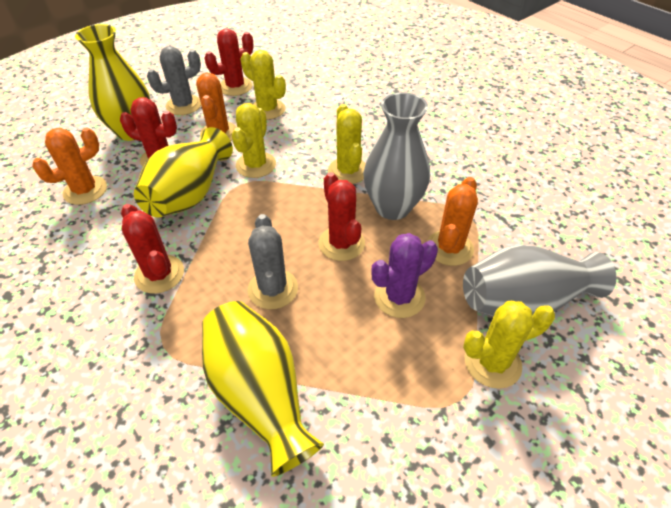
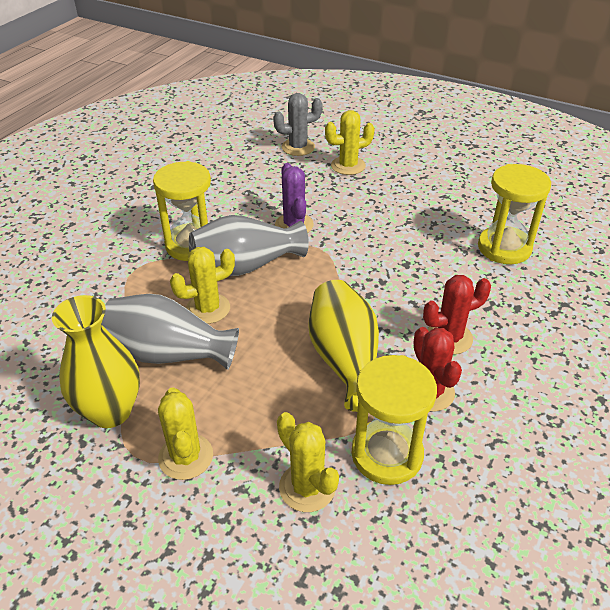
grey cactus: [147,46,201,115] [248,214,298,309] = 2 -> [273,93,322,156] = 1
orange cactus: [32,128,107,205] [196,73,237,141] [427,177,478,266] = 3 -> none = 0
red cactus: [120,97,177,167] [121,204,184,294] [204,28,254,96] [318,172,365,261] = 4 -> [414,327,462,412] [423,275,491,355] = 2
yellow hourglass: none = 0 -> [153,161,211,261] [352,355,437,485] [478,164,551,264] = 3
yellow vase: [75,24,150,141] [134,127,233,217] [202,301,324,477] = 3 -> [52,295,140,428] [308,280,379,412] = 2

